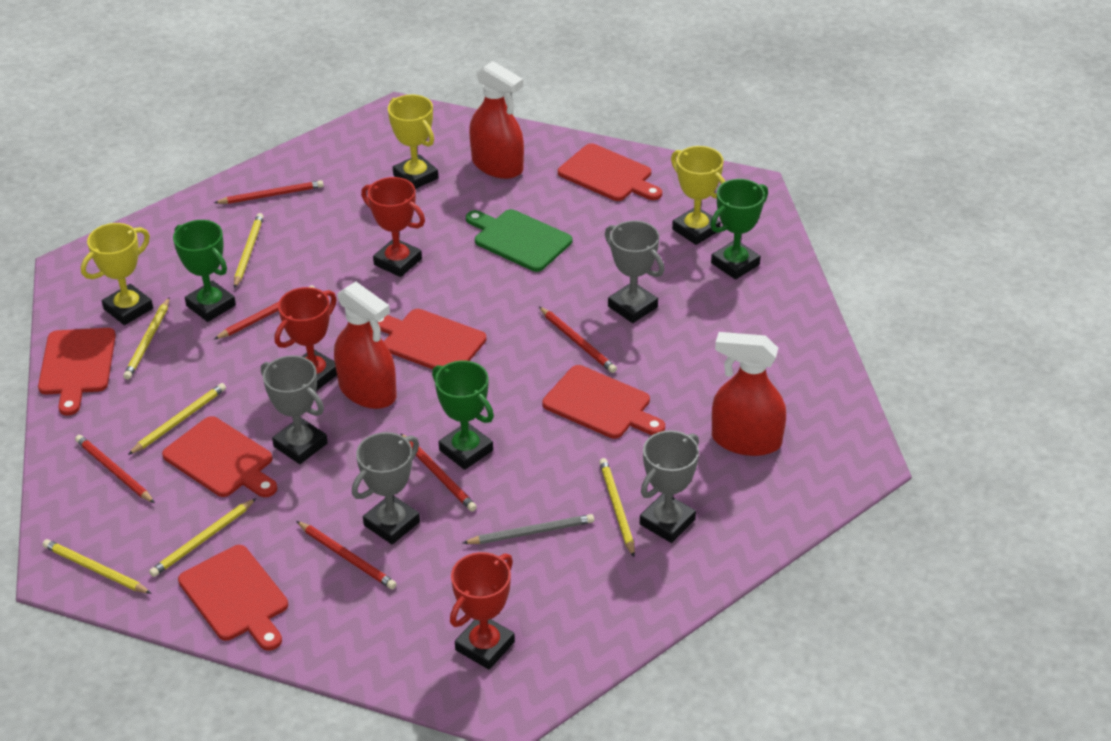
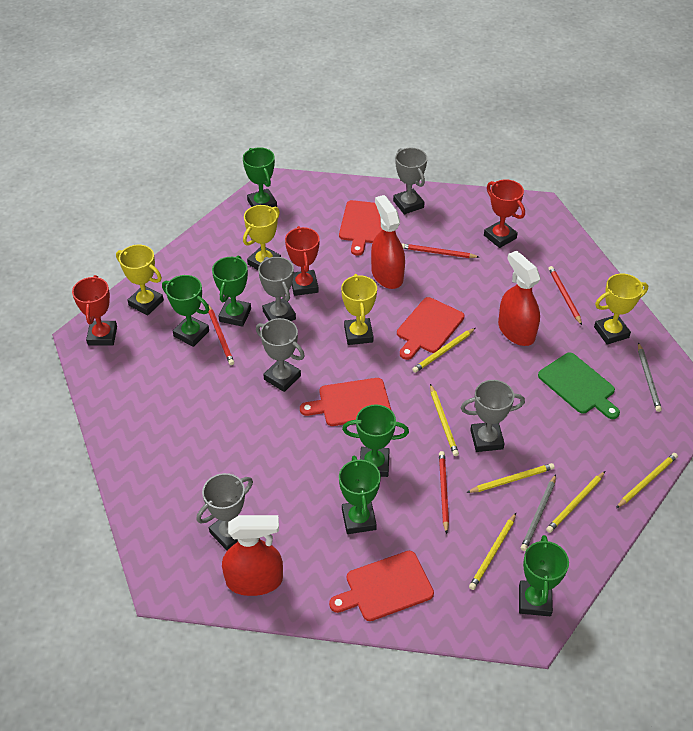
green trophy: [173,220,236,322] [432,361,494,470] [710,179,768,280] = 3 -> [162,275,209,347] [212,256,251,327] [243,147,277,207] [339,456,381,534] [342,405,409,477] [519,535,569,616] = 6
grey pencil: [463,514,594,544] = 1 -> [521,474,556,551] [638,342,662,412] = 2
grey trophy: [261,355,328,464] [352,432,420,545] [605,221,665,323] [640,430,699,543] = 4 -> [197,473,253,550] [256,318,305,392] [258,257,296,321] [393,148,427,214] [461,380,525,452] = 5
red cutting board: [38,328,116,416] [162,416,278,497] [178,545,288,651] [378,309,486,369] [542,365,665,439] [558,143,662,201] = 6 -> [300,378,391,426] [329,551,434,621] [339,200,382,256] [397,297,464,360] = 4
red pencil: [75,435,155,503] [214,180,324,204] [214,285,315,339] [296,521,397,589] [400,433,477,512] [539,307,617,373] = 6 -> [208,305,234,365] [402,243,479,258] [439,451,449,534] [548,266,582,325] = 4
yellow trophy: [81,223,153,325] [388,94,438,189] [671,146,725,245] = 3 -> [116,245,164,315] [243,205,281,270] [341,274,377,345] [594,273,648,345] = 4

